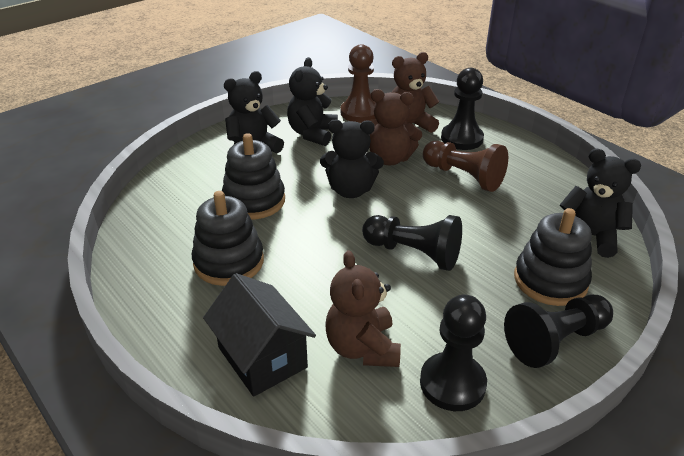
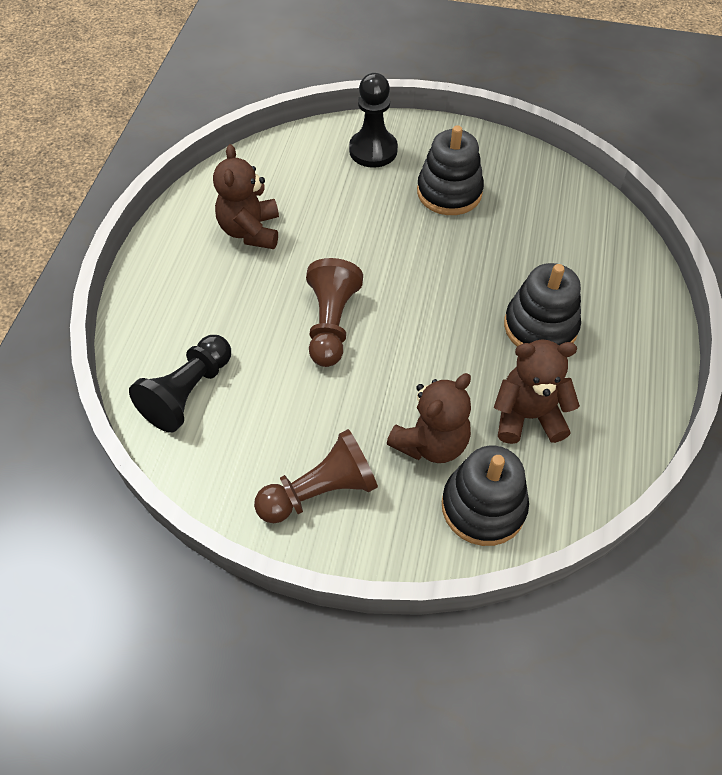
black house: [203,273,316,397] = 1 -> none = 0
black pawn: [362,215,462,271] [420,295,487,411] [441,68,484,150] [504,295,613,368] = 4 -> [129,335,231,433] [349,73,398,168] = 2
black teddy bear: [224,71,284,153] [287,57,338,146] [320,120,384,198] [560,148,641,258] = 4 -> none = 0

